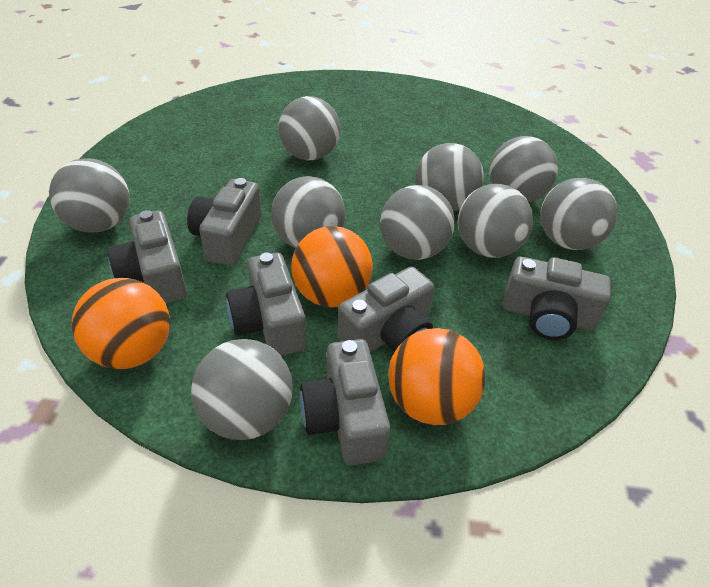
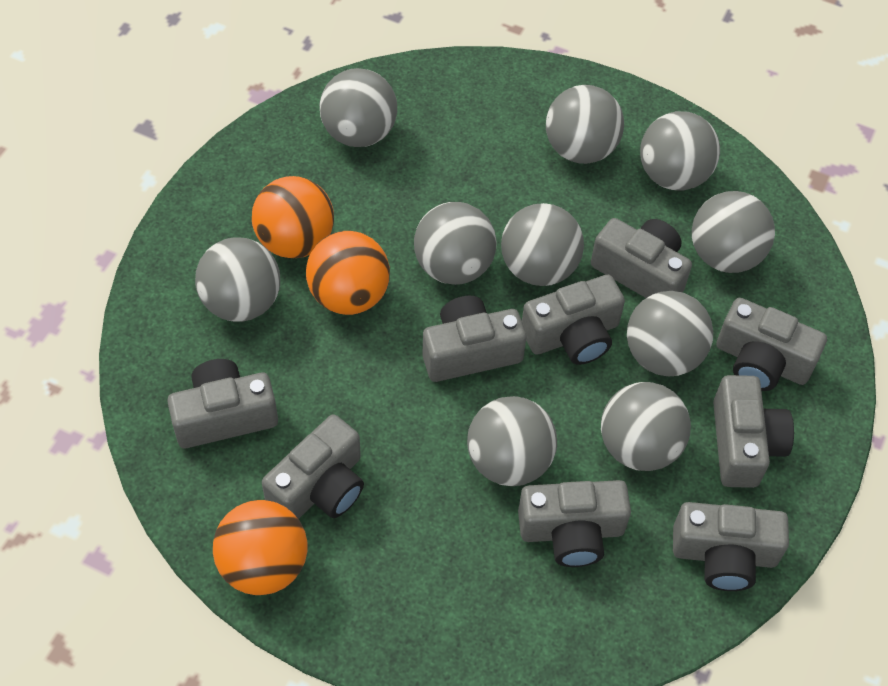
grey ball: [49,158,130,233] [191,339,293,440] [272,176,346,248] [278,96,340,160] [380,185,455,260] [415,143,484,211] [458,184,533,258] [489,136,558,202] [541,178,618,250] = 9 -> [195,237,280,322] [320,68,397,147] [414,202,497,285] [467,396,557,486] [501,203,584,286] [546,85,624,164] [601,382,691,471] [627,291,713,377] [640,111,720,191] [692,191,775,273] = 10
grey camera: [107,210,187,304] [187,178,262,266] [226,252,306,356] [300,339,391,466] [338,266,434,352] [503,256,611,340] = 6 -> [167,359,278,448] [262,414,364,519] [422,296,527,382] [518,480,631,567] [522,275,625,365] [591,218,692,298] [673,502,789,591] [713,375,794,488] [716,298,827,391] = 9

